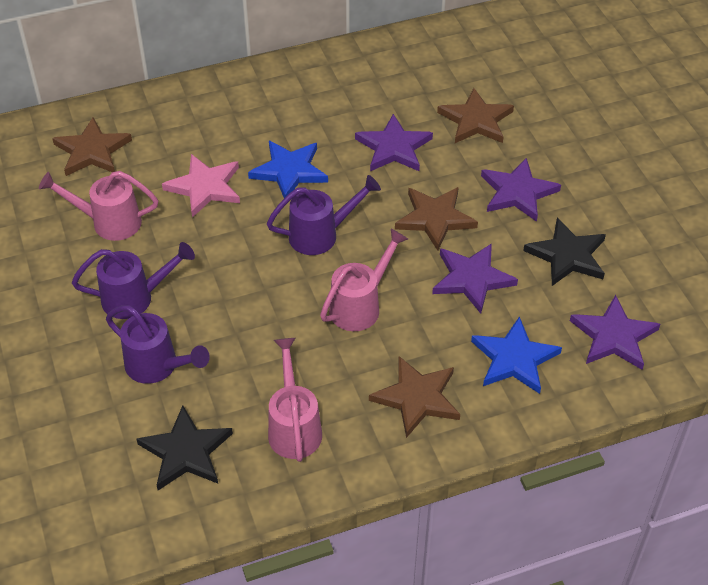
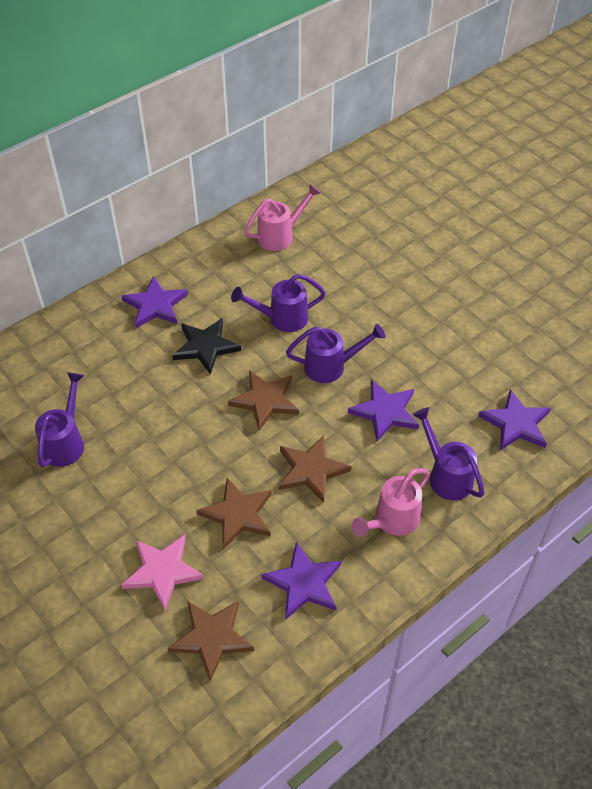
black star: [137,405,233,490] [523,218,606,286] = 2 -> [172,318,241,374] = 1
blue star: [248,141,328,198] [471,316,562,394] = 2 -> none = 0
pink watering can: [39,171,158,241] [268,338,322,462] [320,229,408,331] = 3 -> [244,184,321,251] [351,468,430,537] = 2
purple watering can: [72,242,195,319] [106,305,210,384] [267,175,381,255] = 3 -> [35,372,84,468] [231,274,326,332] [286,324,385,383] [413,407,485,500] = 4

